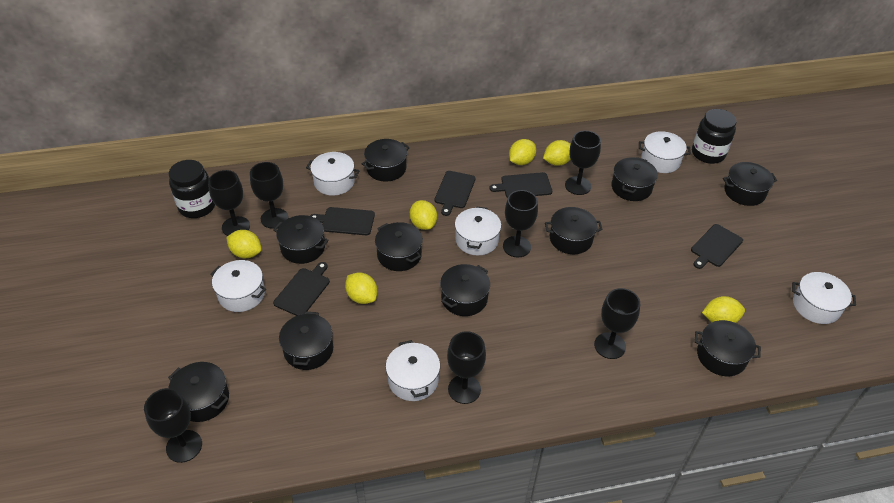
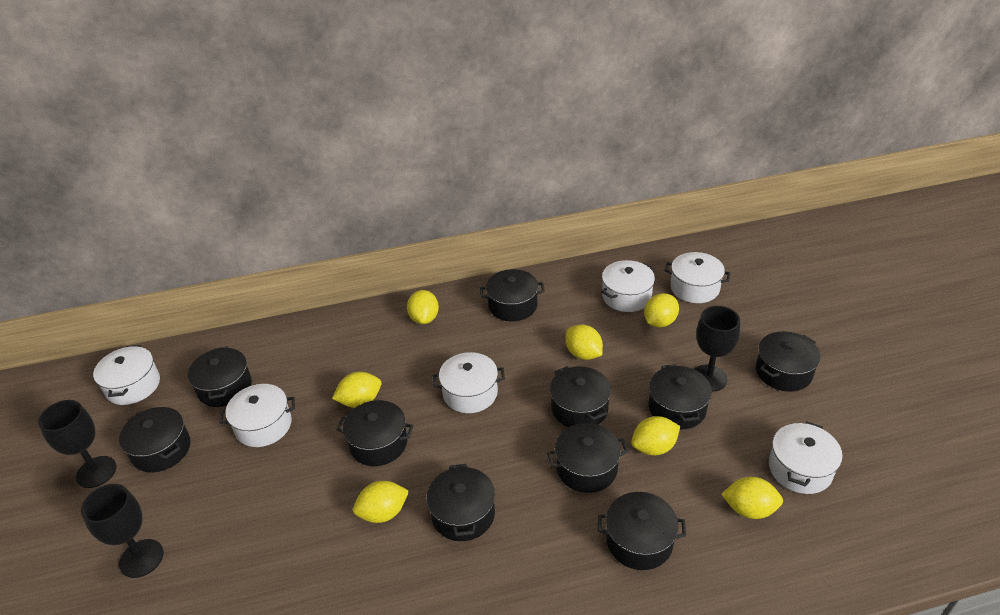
black cutting board: [273,262,330,316] [310,207,375,235] [435,171,475,216] [489,172,552,198] [691,224,743,269] = 5 -> none = 0
black goblet: [144,388,202,463] [208,170,250,236] [250,162,288,229] [447,331,486,404] [503,190,538,257] [565,131,601,195] [594,288,640,359] = 7 -> [38,400,117,488] [81,484,163,578] [694,306,740,392] = 3
black jar: [169,160,215,218] [692,109,737,164] = 2 -> none = 0
yellow lemon: [226,230,262,258] [345,273,377,304] [410,200,437,230] [509,139,536,165] [543,140,571,166] [702,296,745,323] = 6 -> [332,372,382,408] [353,481,409,523] [407,290,439,324] [565,324,603,360] [631,416,680,455] [644,293,679,327] [721,477,783,519] = 7

